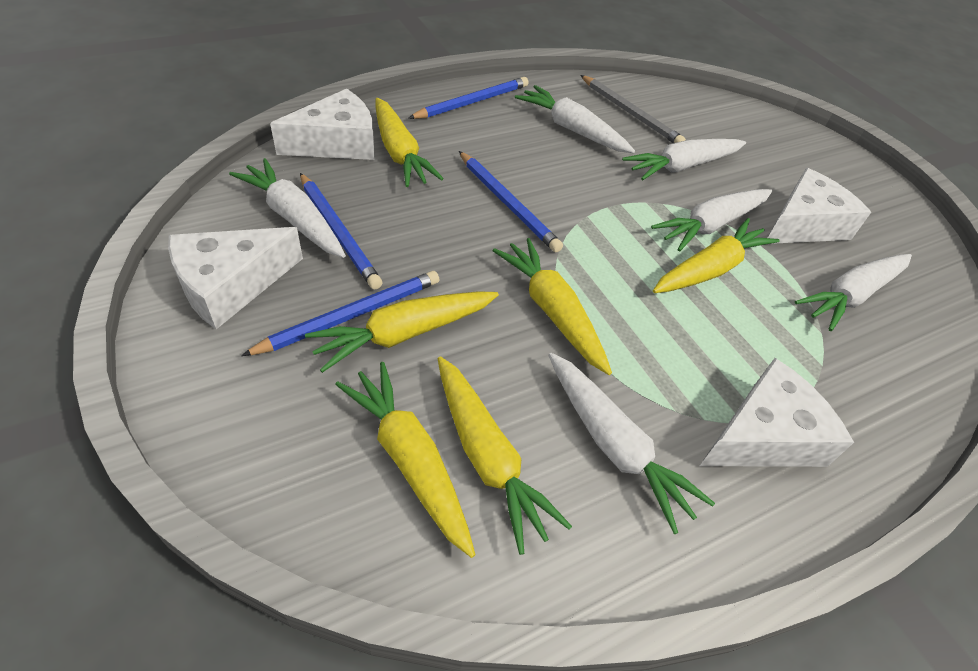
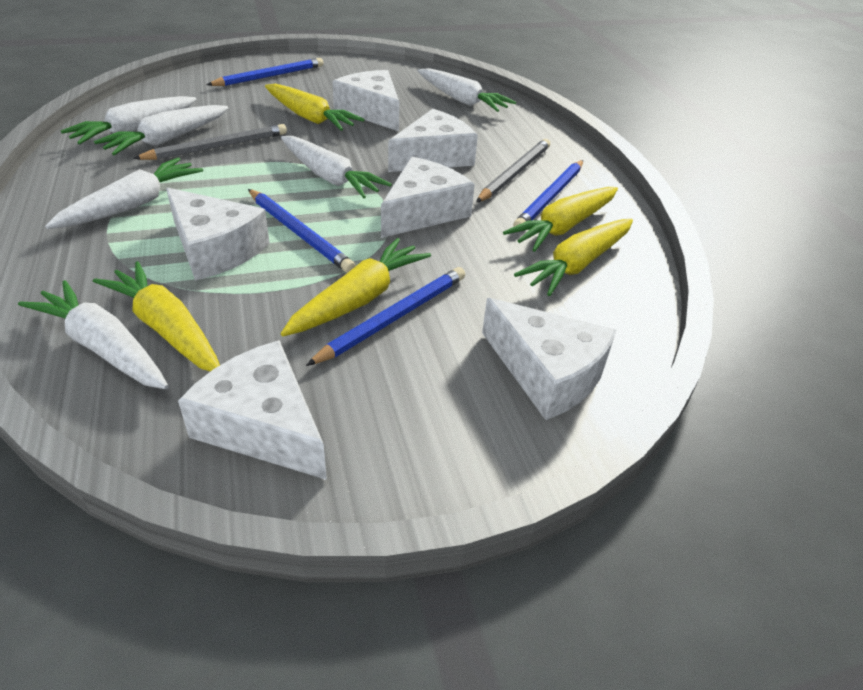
grey pencil: [580,75,686,143] = 1 -> [133,124,287,160] [476,139,550,203] = 2
white cheese: [168,227,303,329] [270,89,374,160] [700,358,854,467] [767,168,871,244] = 4 -> [166,187,270,281] [178,340,327,480] [332,70,399,131] [381,157,475,238] [388,109,478,172] [482,298,616,420] = 6
yellow carrot: [305,291,499,373] [335,362,476,558] [376,98,444,187] [438,356,572,555] [493,238,612,375] [653,218,780,293] = 6 -> [93,261,220,371] [265,84,365,131] [281,238,431,336] [503,187,618,252] [514,219,633,296] = 5

